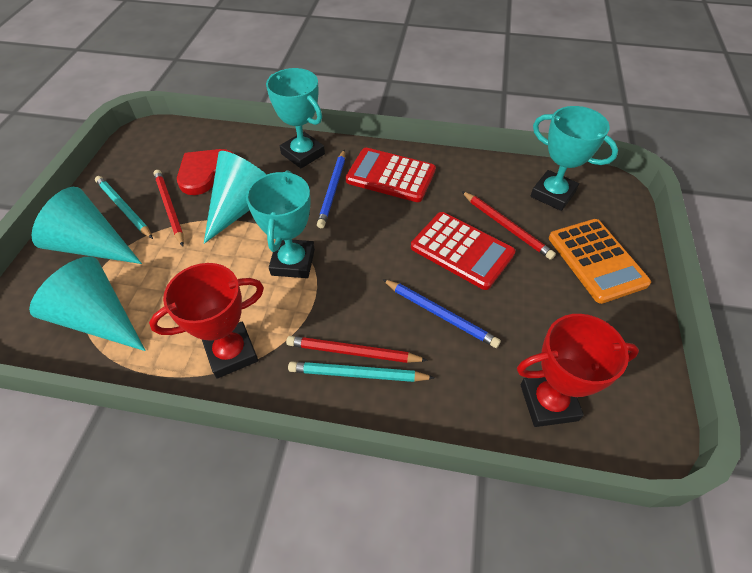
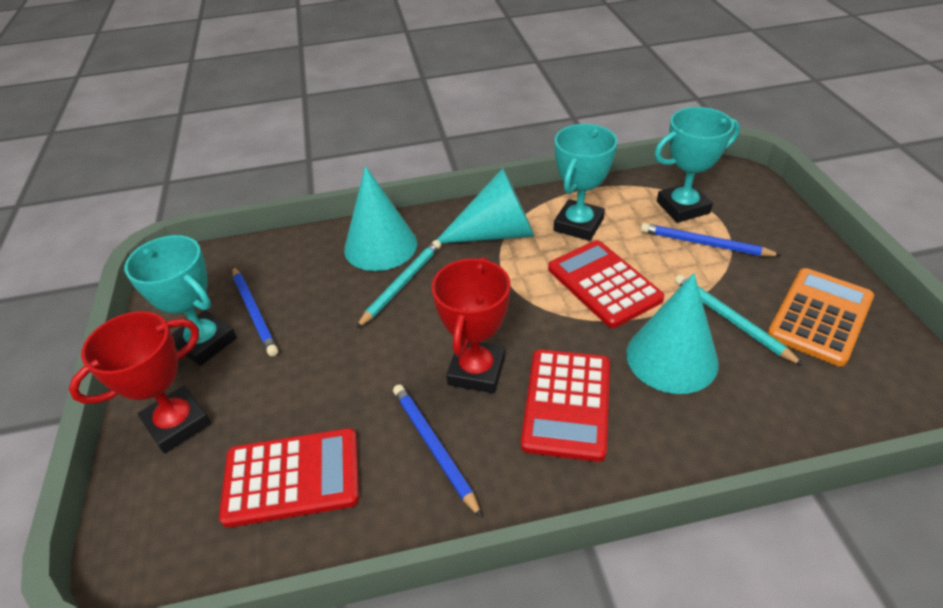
blue pencil: [317,149,345,228] [382,279,501,348] = 2 -> [232,267,278,357] [393,384,482,518] [641,223,782,256] = 3
red calculator: [345,148,436,202] [411,212,516,290] = 2 -> [219,428,359,527] [521,349,610,462] [548,240,664,328] = 3
red heart: [177,149,234,195] = 1 -> none = 0
red pencil: [153,170,184,246] [286,336,428,363] [461,191,556,260] = 3 -> none = 0

